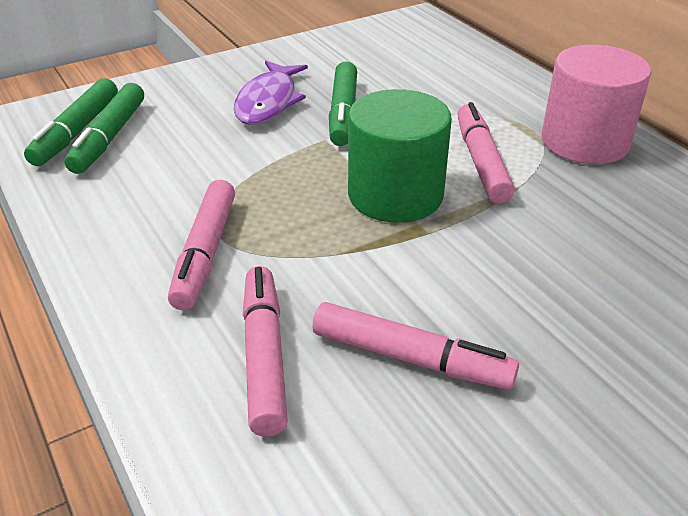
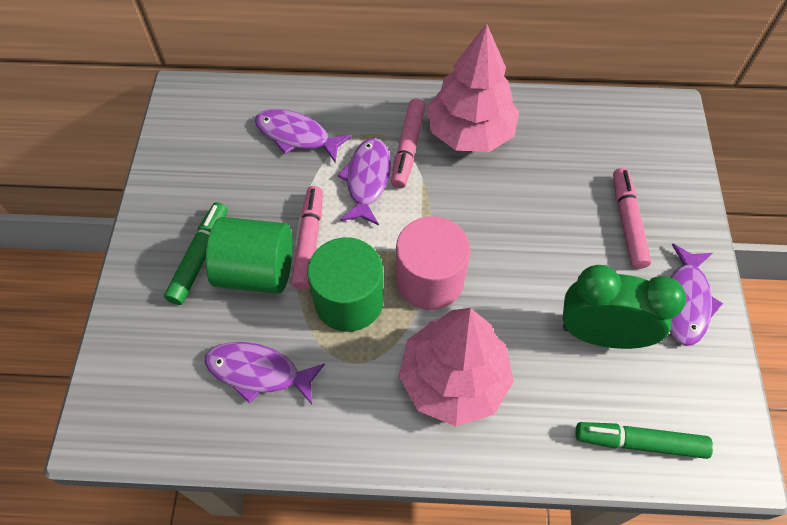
green clock: none = 0 -> [563,265,686,349] = 1
green cylinder: [348,89,452,223] = 1 -> [206,217,292,294] [307,237,384,332] = 2
green marker: [24,78,118,166] [64,83,144,174] [329,61,357,146] = 3 -> [164,202,228,305] [575,422,713,459] = 2
pink marker: [168,180,235,310] [243,266,288,437] [313,302,519,390] [457,102,515,204] = 4 -> [291,186,323,289] [391,99,426,188] [613,168,651,269] = 3
pink tree: none = 0 -> [399,308,514,426] [426,23,519,152] = 2
purple fish: [234,61,308,125] = 1 -> [205,342,325,404] [255,109,352,163] [338,138,391,225] [670,243,723,346] = 4

